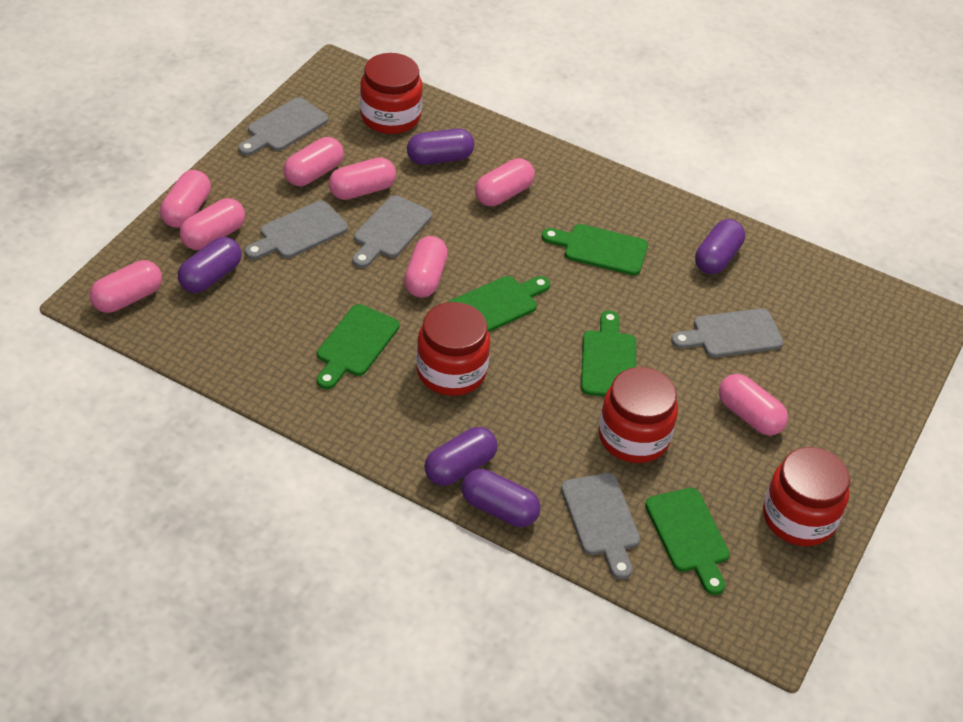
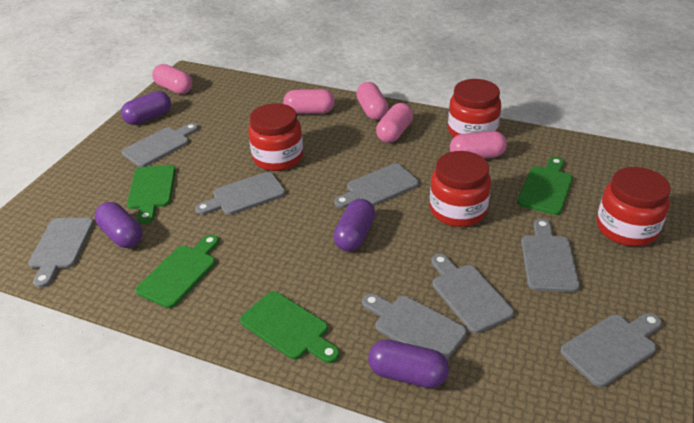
green cutting board: [317,304,399,389] [448,276,550,332] [542,224,648,275] [581,311,636,397] [645,488,730,595] = 5 -> [127,165,176,224] [136,235,219,308] [240,291,339,363] [517,157,573,215] = 4
grey cutting board: [238,97,328,156] [245,200,348,259] [353,195,432,268] [561,473,640,579] [671,308,783,357] = 5 -> [28,218,94,288] [122,123,198,167] [195,172,285,215] [334,163,419,208] [362,294,467,360] [431,254,514,333] [521,219,580,292] [560,313,662,387] = 8
pink capsule: [90,260,162,313] [160,170,211,228] [180,198,245,250] [283,137,344,186] [329,157,396,200] [404,236,448,298] [475,158,535,206] [719,374,788,436] = 8 -> [152,64,193,94] [283,89,335,114] [356,82,389,120] [376,103,413,143] [450,131,507,158] = 5
purple capsule: [178,237,241,293] [407,128,474,165] [424,427,497,486] [462,469,540,527] [695,219,745,275] = 5 -> [95,202,143,248] [121,91,171,125] [333,199,375,251] [368,340,449,388] = 4

